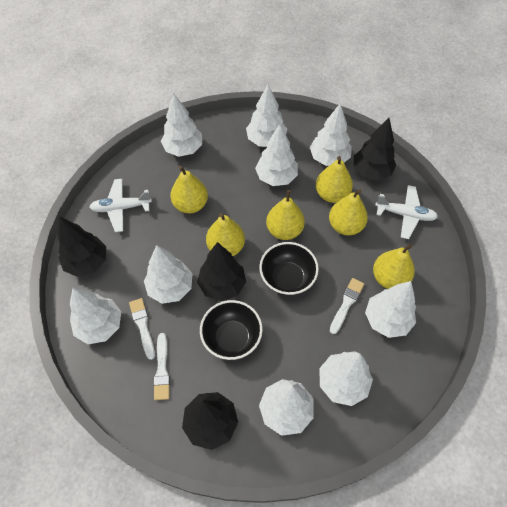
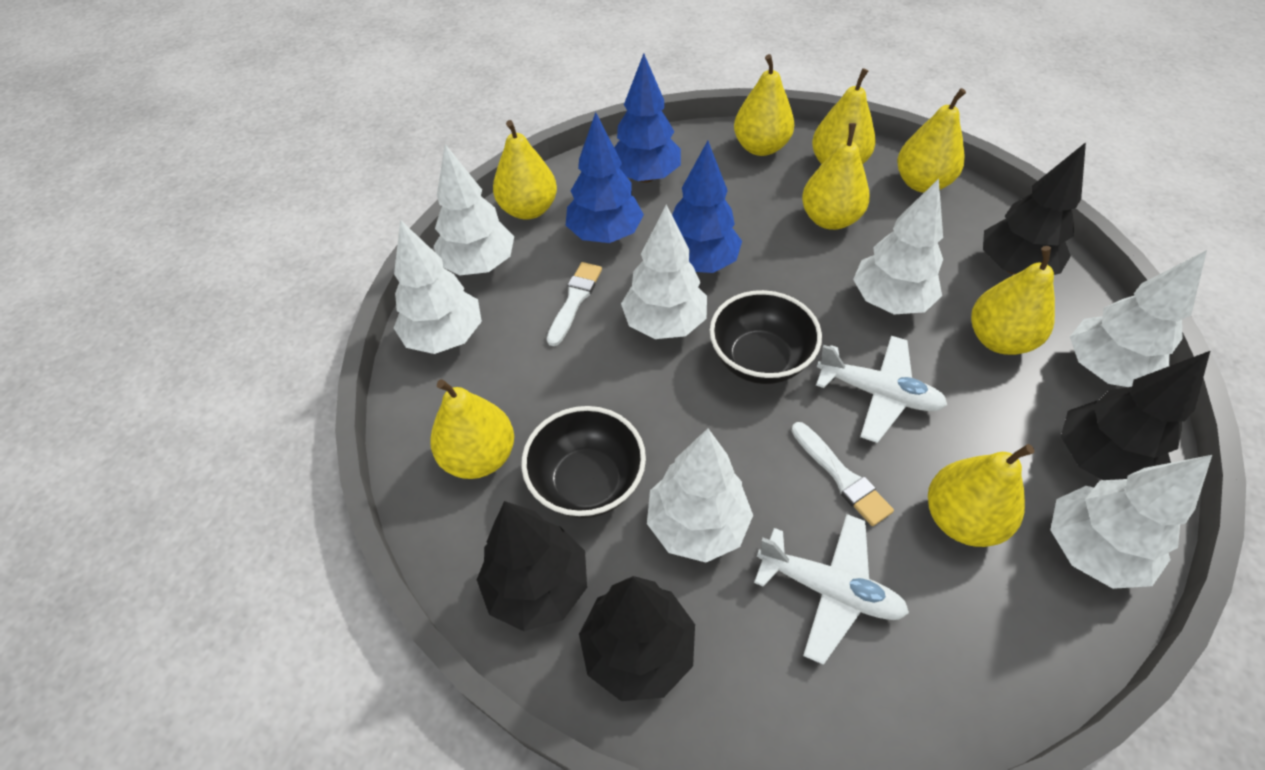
blue tree: none = 0 -> [566,112,644,243] [614,53,681,183] [672,141,742,273] = 3
white brush: [129,298,155,360] [153,333,170,400] [330,278,364,334] = 3 -> [547,262,602,346] [792,422,894,526] = 2
white tree: [70,288,121,344] [144,245,192,304] [161,93,202,157] [246,84,287,147] [255,124,298,186] [259,379,314,436] [310,103,352,166] [319,351,373,406] [365,281,416,338] = 9 -> [394,220,482,354] [434,144,514,275] [621,205,707,339] [647,428,753,562] [853,179,943,314] [1050,455,1212,589] [1070,250,1207,387] = 7
yellow pear: [170,166,208,213] [206,213,245,256] [266,190,305,240] [316,156,353,203] [329,189,368,235] [373,244,415,289] = 6 -> [430,379,514,479] [493,120,557,220] [734,54,794,156] [802,123,870,230] [812,68,876,164] [897,88,966,193] [928,444,1034,547] [971,246,1055,355] = 8

